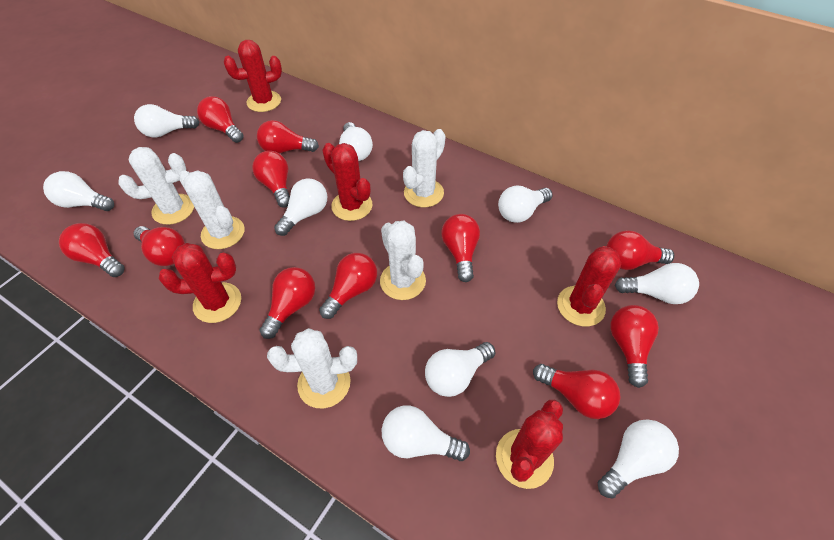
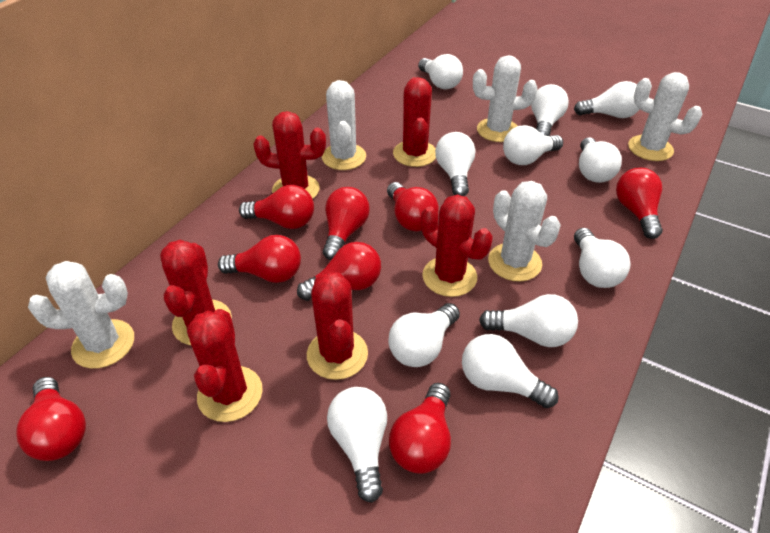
red cactus: [159,243,241,323] [224,40,282,112] [322,143,372,221] [496,400,563,489] [557,246,621,326] = 5 -> [160,240,232,345] [187,309,263,422] [253,111,326,199] [307,271,368,380] [393,77,436,167] [421,195,493,297] = 6
red light bulb: [59,223,125,277] [134,226,185,266] [197,96,243,143] [252,151,290,208] [257,120,319,154] [259,267,315,339] [319,253,377,319] [441,214,480,282] [533,364,621,419] [606,230,674,270] [611,305,659,388] = 11 -> [16,377,86,461] [218,235,301,283] [239,185,314,229] [297,242,381,301] [323,187,370,260] [387,182,439,231] [389,383,451,474] [616,168,663,239] = 8
white light bulb: [43,171,114,211] [134,104,200,138] [274,178,327,236] [339,122,373,161] [381,405,470,461] [425,342,495,397] [498,186,553,223] [598,419,679,499] [615,263,699,304] = 9 -> [327,387,387,503] [388,303,460,367] [418,54,463,89] [435,132,475,196] [462,334,559,408] [479,294,578,347] [503,125,563,165] [531,84,569,136] [574,81,640,118] [574,228,631,288] [579,137,622,183] = 11

